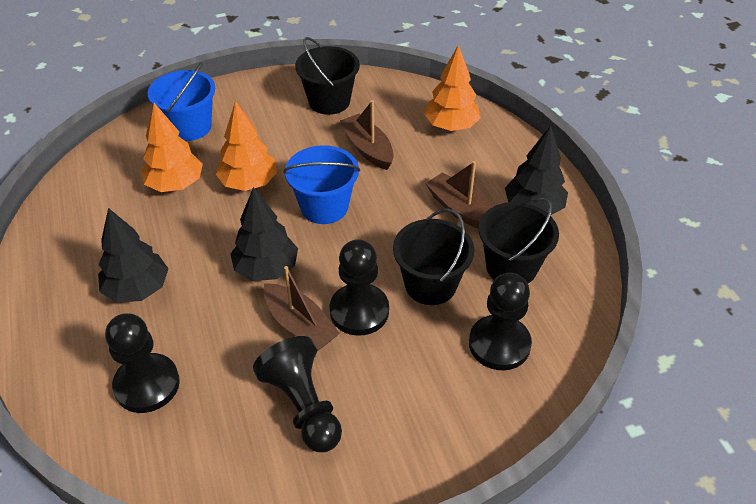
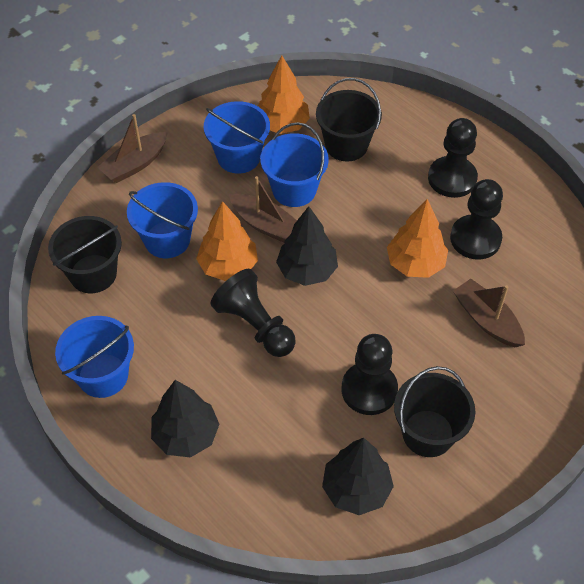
blue bucket: [148,62,215,141] [284,145,360,224] = 2 -> [55,316,134,398] [127,182,198,258] [204,101,270,174] [260,122,329,207] = 4

